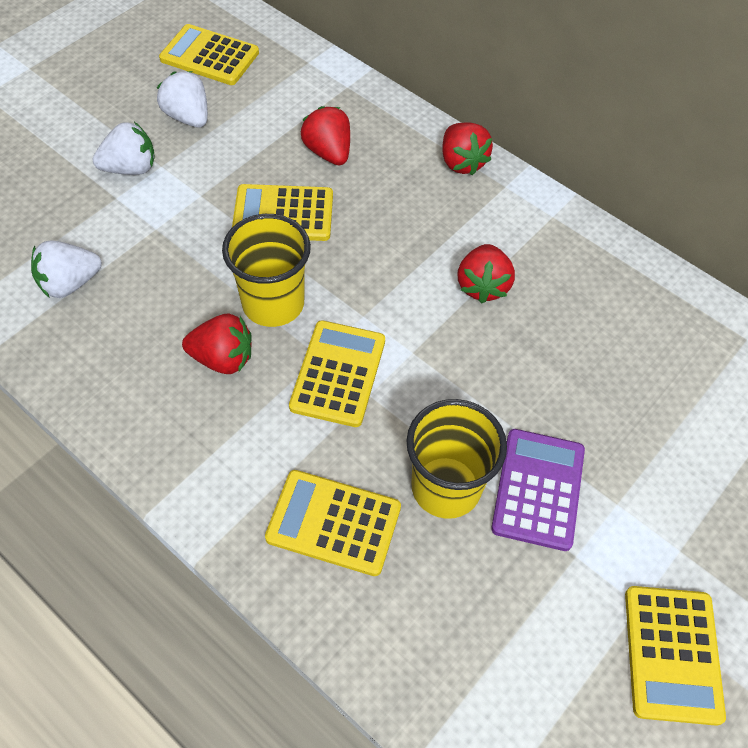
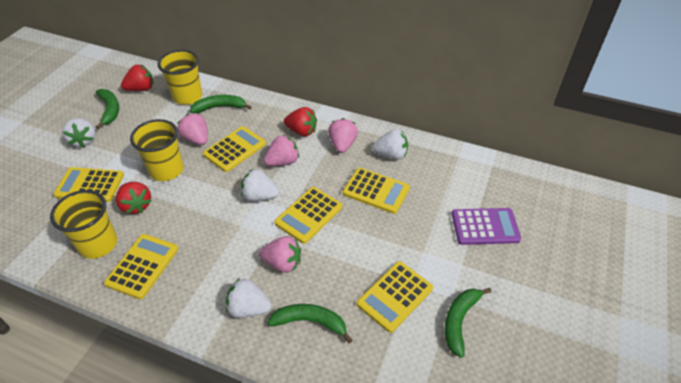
green banana: none = 0 -> [96,89,119,130] [190,95,252,113] [268,304,353,344] [445,288,492,358] = 4
pink strawberry: none = 0 -> [177,113,208,145] [259,236,301,273] [264,135,299,166] [328,118,358,153] = 4
red strawberry: [182,314,252,374] [301,106,350,165] [442,122,493,175] [458,244,515,304] = 4 -> [116,182,152,214] [121,65,153,91] [284,107,317,136] = 3
white strawberry: [31,240,102,298] [93,122,155,175] [157,71,208,128] = 3 -> [62,118,96,148] [226,278,272,318] [241,169,279,201] [372,129,408,160] = 4
yellow calculator: [159,24,259,85] [232,184,333,241] [265,470,401,576] [289,320,385,427] [625,586,726,726] = 5 -> [53,167,124,202] [104,234,178,299] [203,126,266,172] [274,187,342,244] [343,168,410,214] [357,261,433,333] = 6
yellow cup: [222,214,311,327] [406,399,507,519] = 2 -> [50,190,117,259] [130,119,183,181] [158,50,202,105] = 3

